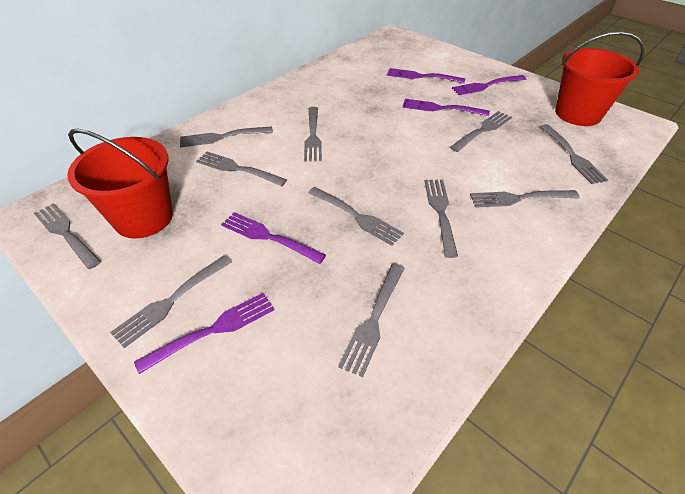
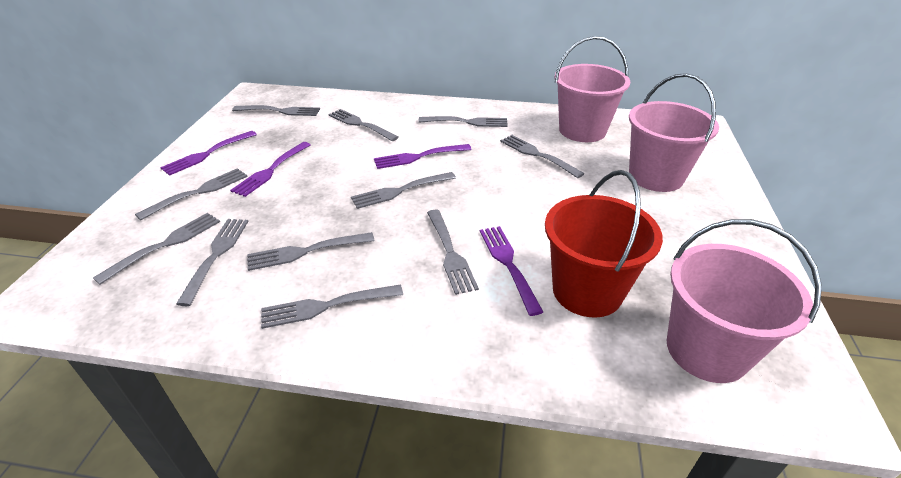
pink bucket: none = 0 -> [555,36,630,142] [629,73,719,192] [667,219,822,383] = 3
purple fork: [134,293,274,374] [221,212,326,264] [387,68,465,83] [403,99,490,116] [452,75,526,95] = 5 -> [160,131,257,176] [230,142,311,197] [374,144,472,169] [480,226,543,316] = 4
red bucket: [67,129,173,239] [555,31,645,126] = 2 -> [545,170,663,318] = 1

